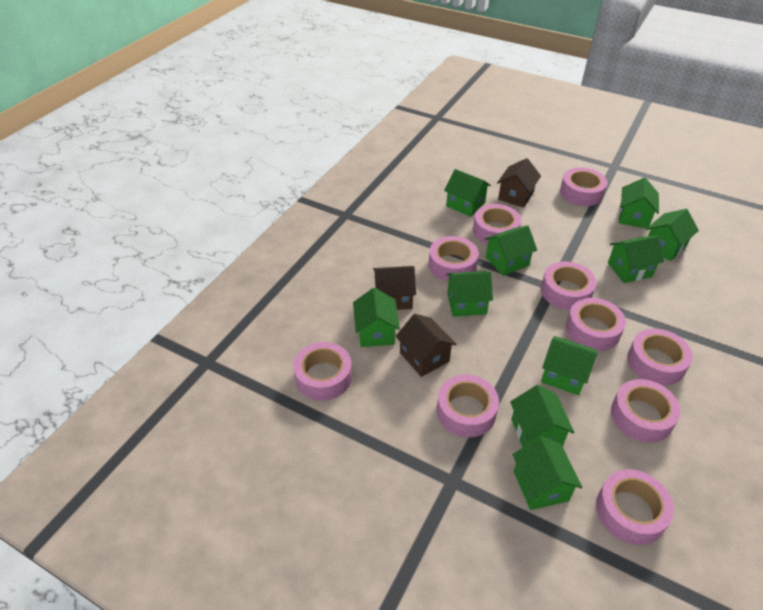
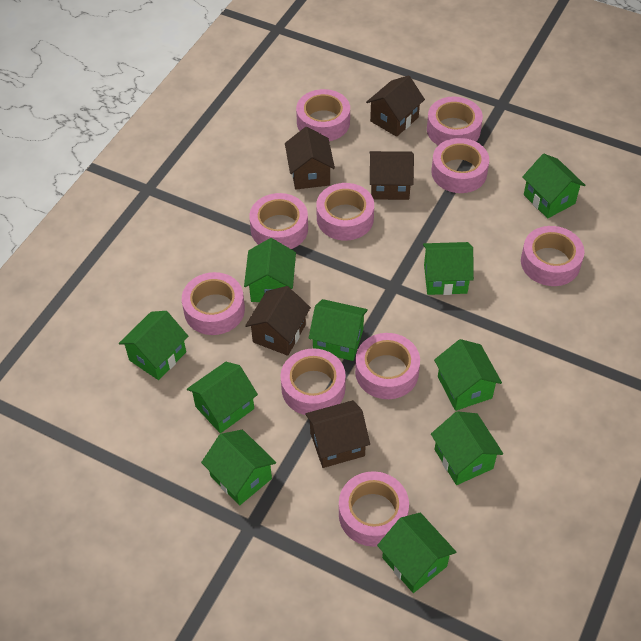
brown house: [373,266,416,310] [395,314,457,377] [497,158,541,208] = 3 -> [245,286,311,356] [285,127,335,190] [305,400,370,468] [366,75,425,137] [369,151,414,200] = 5

